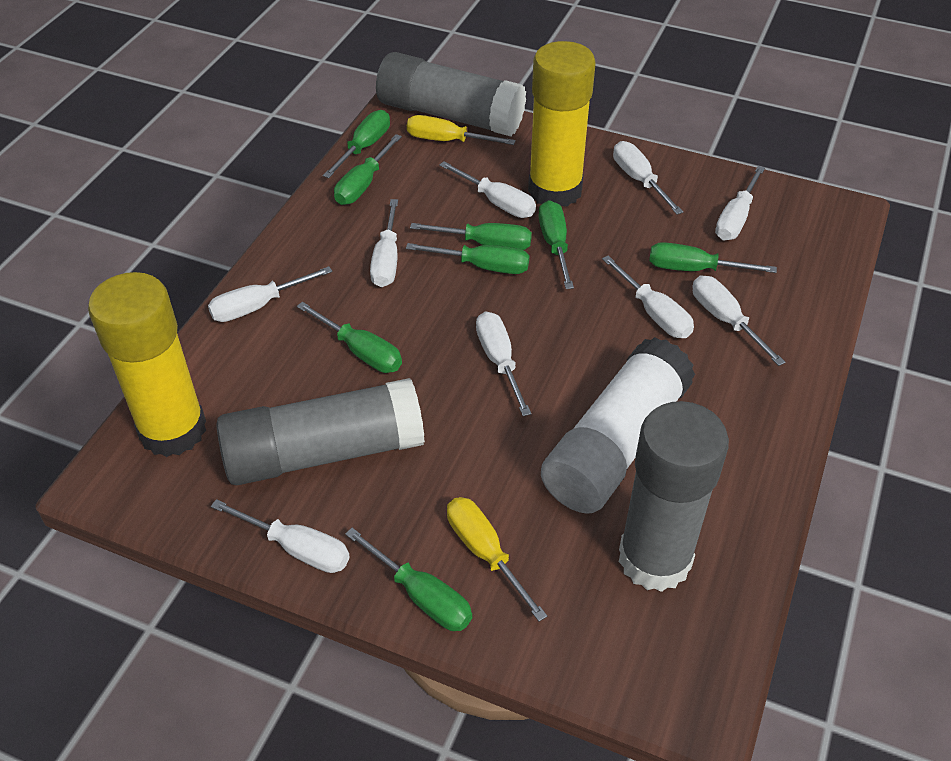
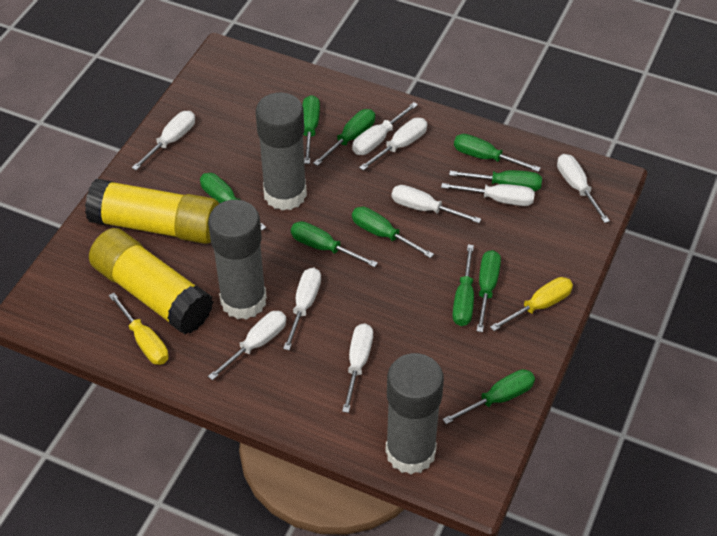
green screwdriver: [297,302,402,373] [323,110,390,178] [334,134,402,205] [345,528,472,631] [406,243,529,274] [410,223,532,250] [539,200,574,289] [649,242,777,273] = 8 -> [200,173,266,231] [291,221,378,267] [302,95,320,164] [313,109,375,166] [352,207,434,258] [442,369,535,424] [449,170,542,191] [452,245,474,326] [454,134,541,172] [477,250,501,332] = 10
white glue stick: [541,337,695,514] = 1 -> none = 0

